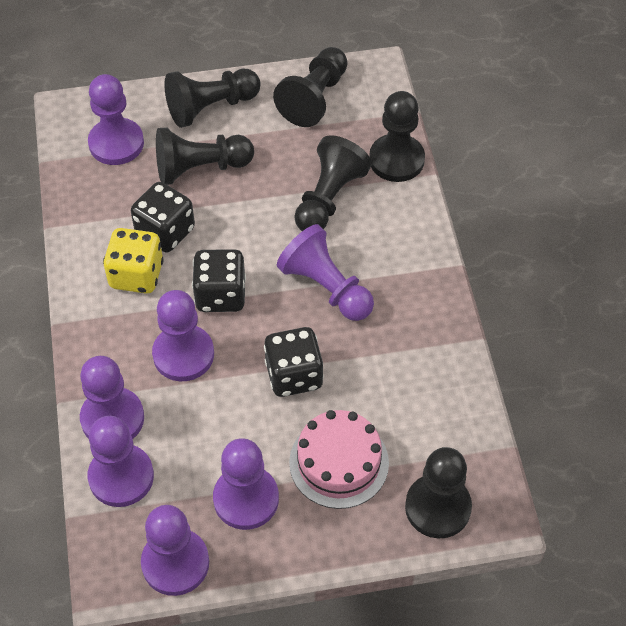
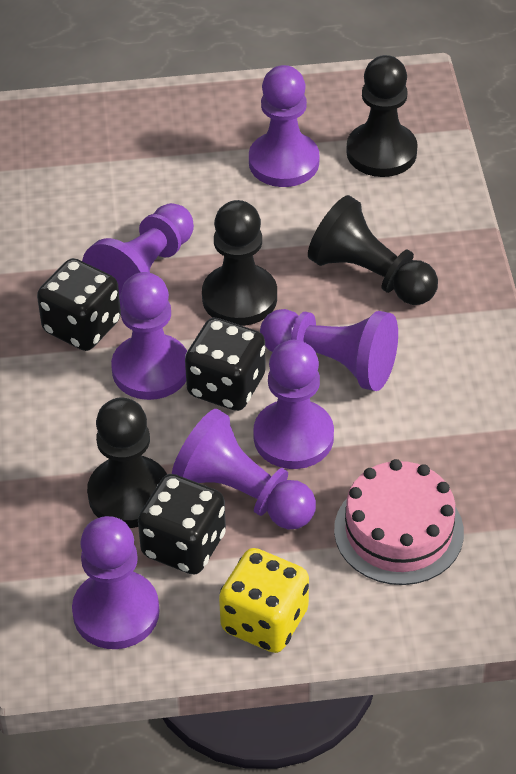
black pawn: [156,127,254,185] [164,68,261,128] [273,47,348,127] [294,135,372,231] [369,91,425,182] [405,447,472,538] = 6 -> [87,398,167,528] [202,200,277,326] [308,195,438,305] [346,55,418,177] = 4

